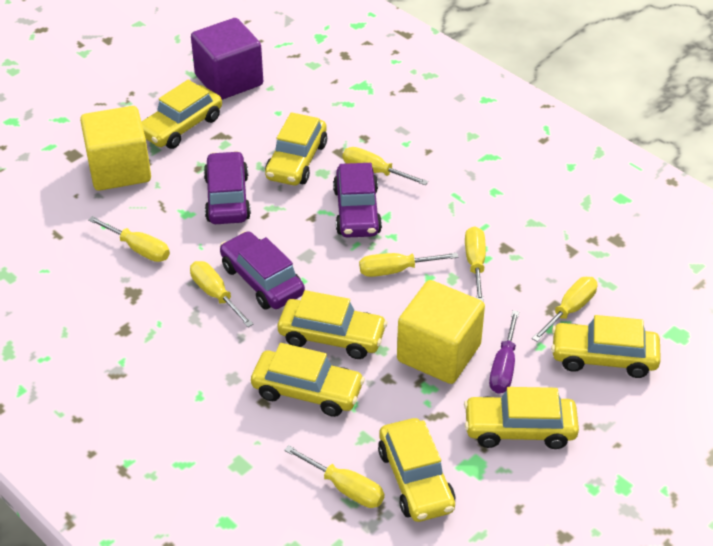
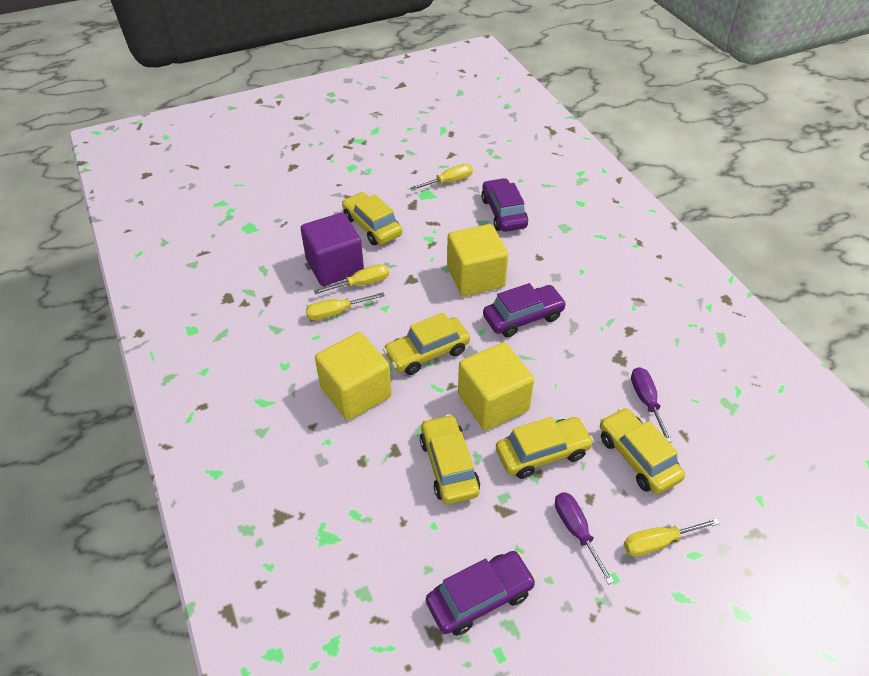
purple screwdriver: [489,310,519,394] = 1 -> [555,492,614,585] [631,367,672,442] = 2
yellow car: [142,80,222,149] [251,343,365,417] [265,112,327,185] [278,290,387,359] [378,418,456,522] [464,387,579,449] [551,315,661,378] = 7 -> [342,192,402,245] [383,312,470,375] [420,414,480,504] [496,417,594,479] [600,407,685,494] = 5
yellow cube: [80,106,151,191] [397,280,485,384] = 2 -> [315,332,391,420] [447,224,508,296] [458,342,534,430] = 3
yellow screwdriver: [88,216,170,262] [190,261,253,327] [284,445,384,508] [343,147,428,185] [359,253,458,277] [465,226,486,302] [532,277,597,342] = 7 -> [306,293,385,321] [314,264,389,295] [410,164,473,191] [624,518,720,557] = 4

